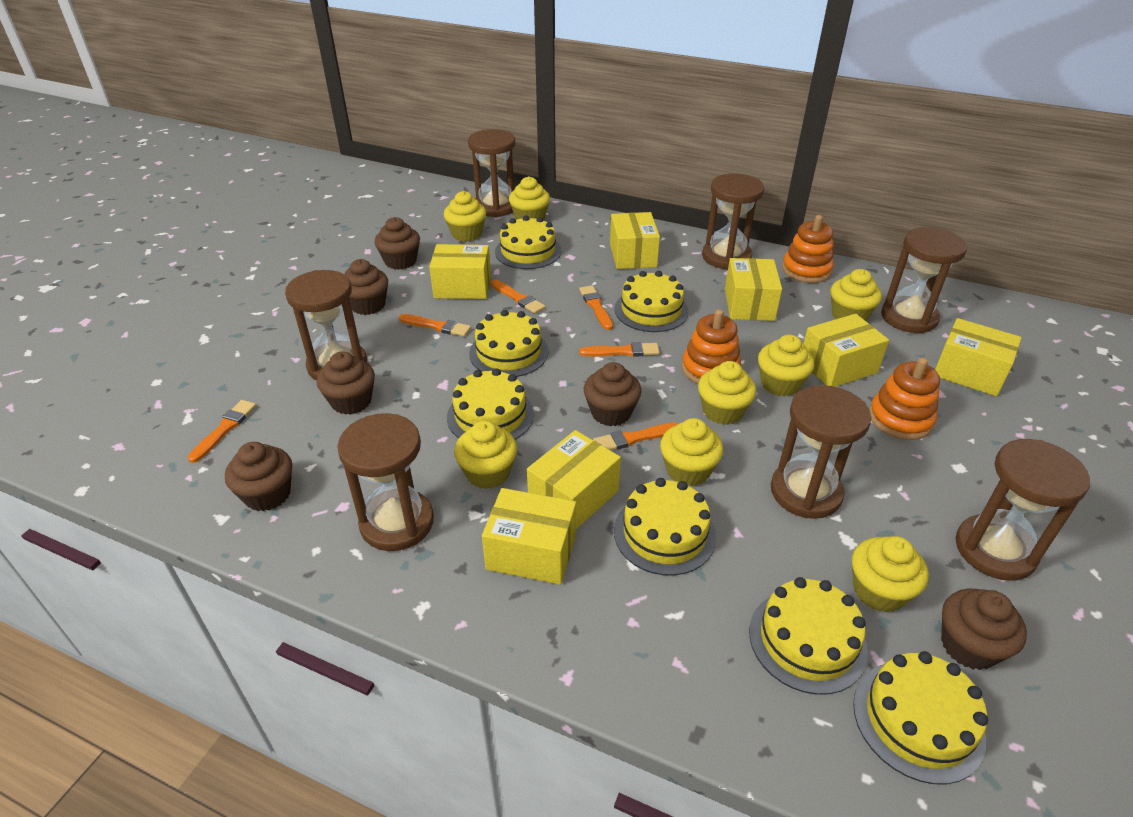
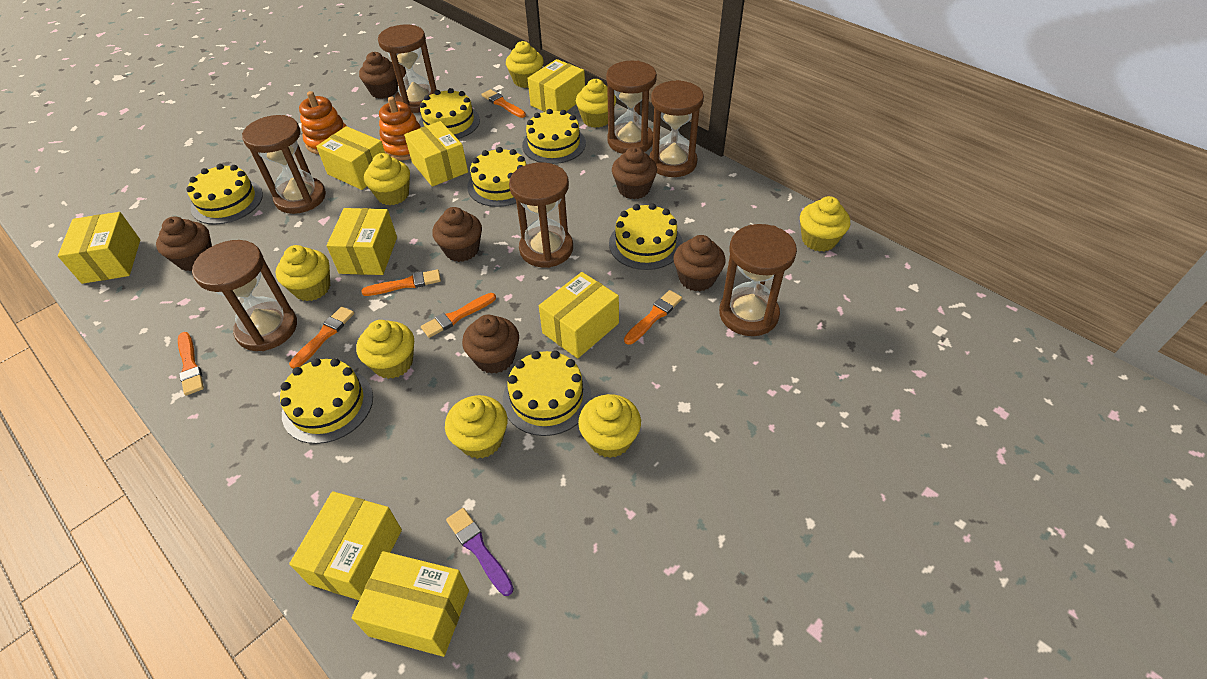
orange stacking toy: [682,309,741,384] [782,215,834,283] [869,358,940,440] = 3 -> [299,91,346,154] [379,97,421,161] = 2
purple brush: none = 0 -> [446,508,514,596] = 1
yellow box: [429,244,491,299] [482,488,576,585] [527,430,621,529] [610,212,660,269] [725,258,782,321] [803,314,889,387] [935,318,1022,396] = 7 -> [58,212,140,284] [289,491,402,600] [316,126,385,190] [327,208,397,275] [352,551,469,657] [404,121,468,187] [528,59,585,112] [539,272,619,358] = 8

